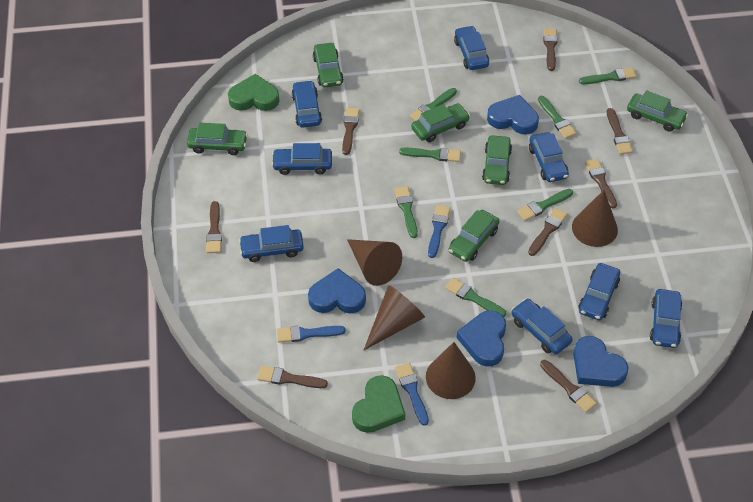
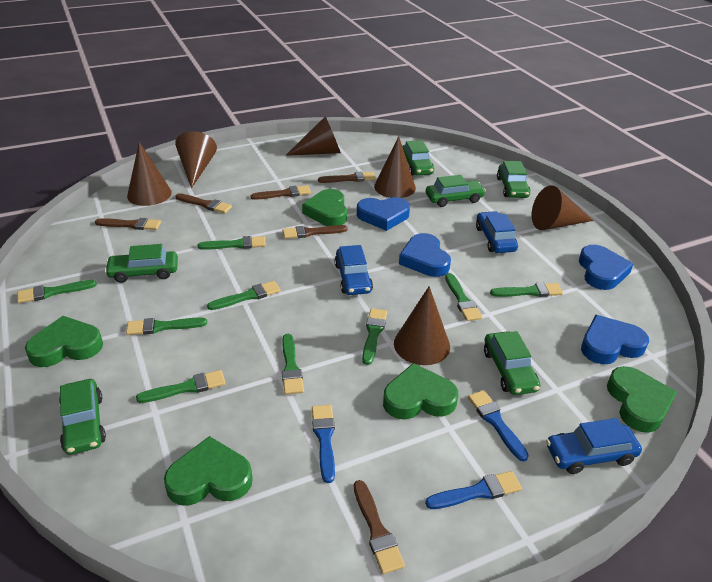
blue car: [239,225,304,262] [272,143,332,175] [292,80,322,128] [454,26,489,70] [512,298,573,354] [529,132,569,182] [578,263,620,320] [650,289,682,348] = 8 -> [335,245,373,295] [476,211,518,253] [546,418,642,474] = 3
brown brush: [206,201,222,253] [257,366,328,388] [342,108,359,155] [528,208,567,256] [540,360,597,413] [543,28,558,71] [585,159,617,209] [607,108,633,155] = 8 -> [95,218,161,230] [175,193,232,213] [250,185,311,200] [282,225,347,239] [318,172,376,183] [354,480,405,574] = 6
brown cone: [347,239,402,286] [364,285,425,350] [426,342,476,399] [572,190,618,247] = 4 -> [127,142,172,206] [175,131,217,188] [285,116,341,156] [374,136,416,198] [394,286,450,365] [532,185,594,230] = 6
green brush: [394,186,418,238] [399,148,461,162] [410,88,457,121] [445,278,506,317] [517,189,573,221] [538,96,577,139] [579,67,637,84] = 7 -> [17,280,97,303] [126,318,207,335] [136,370,226,403] [198,236,266,250] [207,281,280,310] [282,334,304,395] [362,308,387,365] [445,273,482,321] [490,283,563,297] = 9
green heart: [228,74,279,111] [352,375,405,433] = 2 -> [25,316,103,367] [164,436,253,506] [302,189,347,226] [383,363,459,420] [607,366,677,433] = 5

